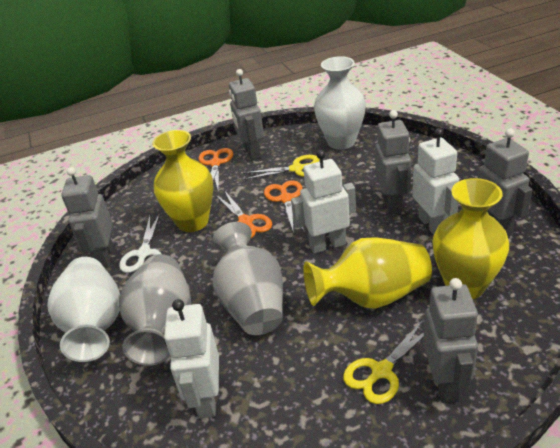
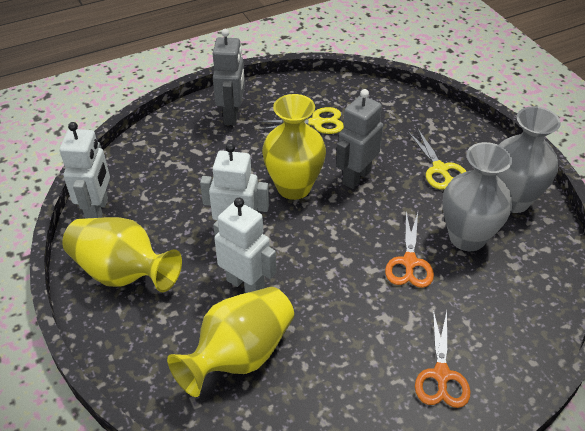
grey robot: [61,167,113,268] [229,69,264,160] [375,110,411,214] [423,278,478,403] [477,129,533,237] = 5 -> [213,29,245,125] [336,89,383,189] = 2
orange scissors: [198,148,233,192] [216,190,272,239] [264,180,305,234] = 3 -> [385,212,434,288] [415,310,471,408] = 2
white scissors: [119,213,161,273] = 1 -> none = 0
white vase: [47,257,120,362] [314,56,366,150] = 2 -> none = 0

